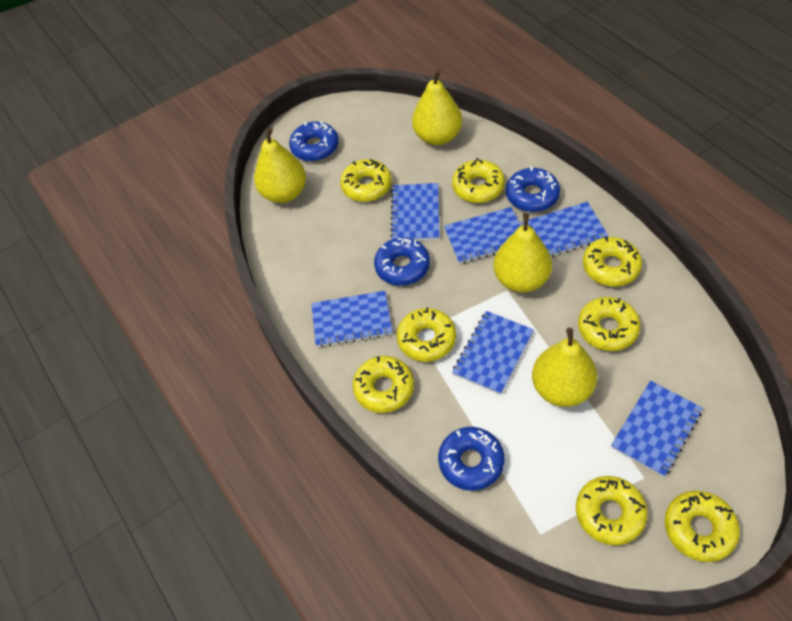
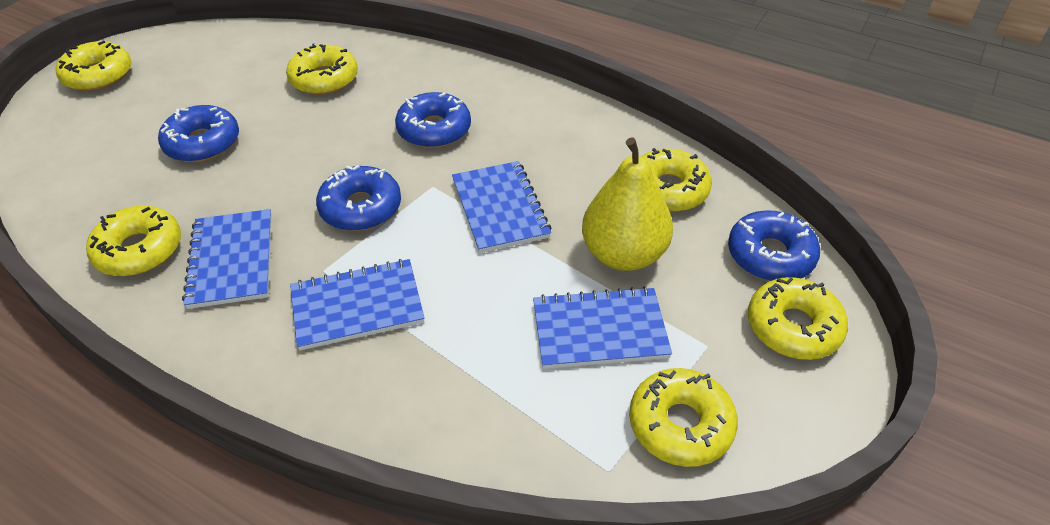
blue notebook: [311,291,392,347] [390,183,440,241] [444,207,521,264] [452,311,534,395] [521,202,608,257] [611,381,703,477] = 6 -> [182,209,272,309] [290,259,424,350] [452,161,551,253] [533,286,672,369] = 4
yellow donut: [340,159,392,202] [352,356,414,413] [397,307,456,362] [452,158,505,203] [576,476,648,545] [578,297,641,351] [583,237,642,287] [664,491,740,562] = 8 -> [56,41,132,91] [86,206,181,276] [286,44,358,95] [629,368,738,467] [641,148,712,212] [748,277,848,360] = 6
yellow pear: [254,127,306,203] [412,69,462,145] [493,213,552,293] [532,328,597,407] = 4 -> [582,138,673,271] = 1

